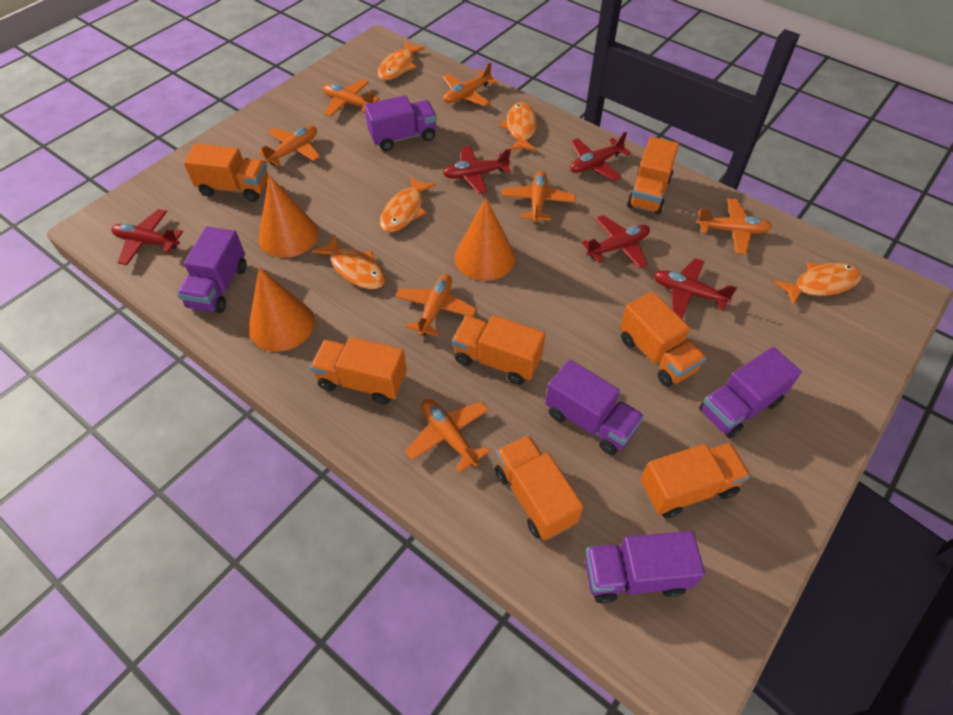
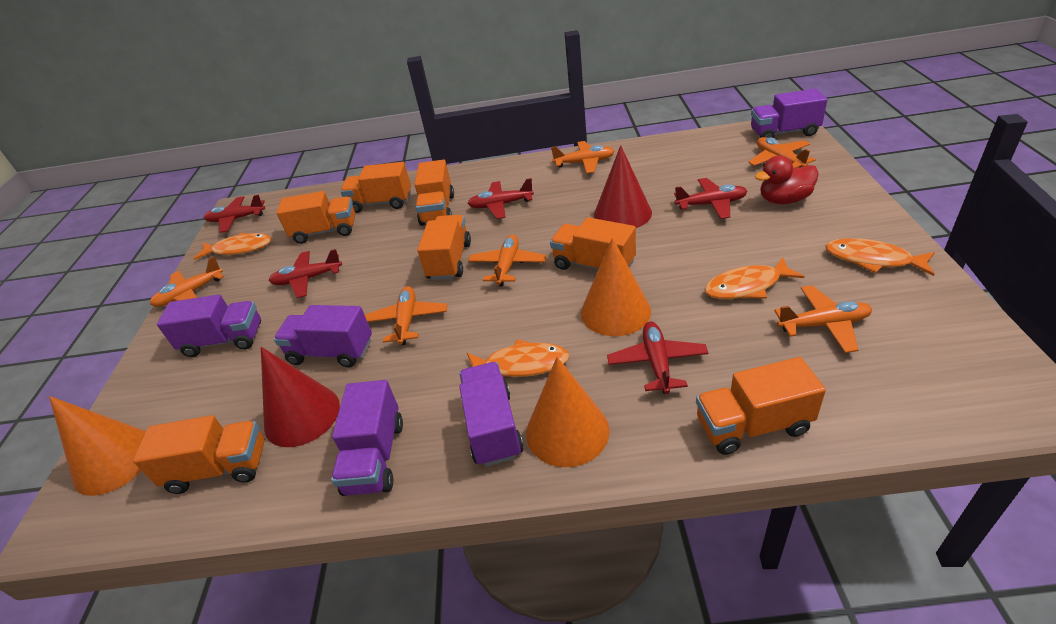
orange fish: [312,234,385,289] [378,41,425,80] [380,176,436,232] [500,102,537,151] [774,263,862,306] = 5 -> [193,233,271,260] [467,339,569,377] [704,257,805,299] [825,238,935,276] = 4
orange plane: [259,126,320,166] [323,79,380,116] [395,274,477,336] [405,399,490,473] [443,62,497,106] [502,171,576,223] [697,199,772,254] = 7 -> [150,256,224,307] [365,286,447,345] [468,235,546,286] [551,141,615,173] [748,137,816,168] [774,285,872,353] = 6
red cone: none = 0 -> [261,347,340,447] [594,145,652,228] = 2
red duck: none = 0 -> [755,156,819,204] = 1

